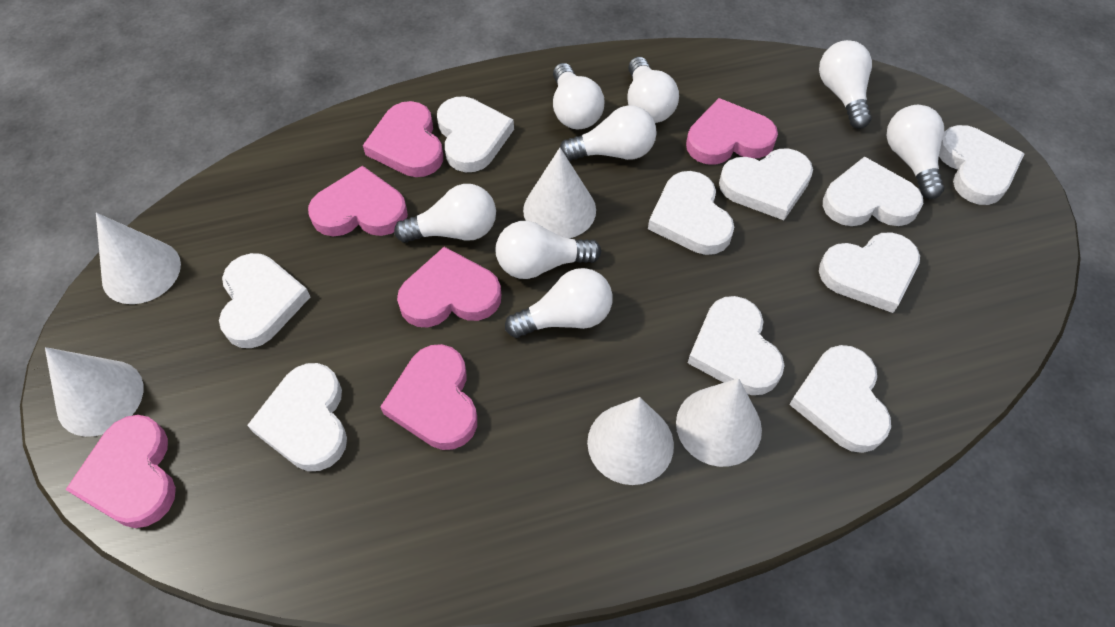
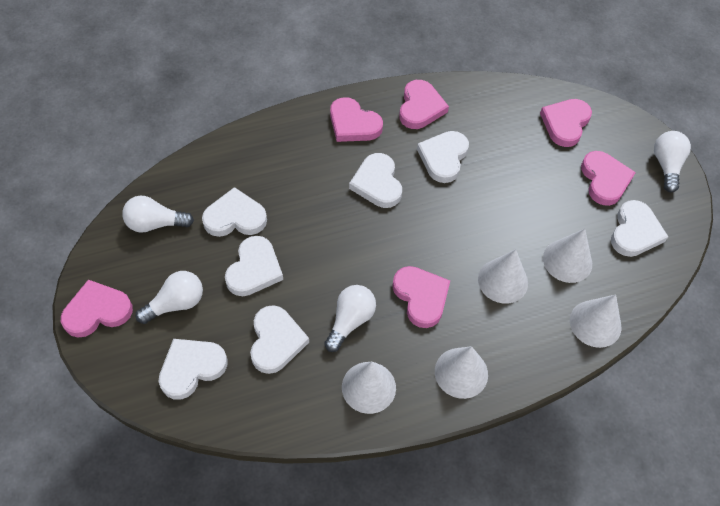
white heart: [219,253,310,348] [247,363,347,471] [437,96,514,172] [648,171,734,255] [688,296,785,395] [719,149,813,220] [789,345,891,453] [819,232,920,313] [823,156,923,226] [939,125,1024,205] = 10 -> [159,339,228,400] [202,187,267,237] [225,236,283,296] [250,305,309,374] [349,153,402,208] [417,131,469,183] [611,200,668,257] = 7
white light bulb: [394,184,496,243] [496,221,601,279] [505,268,613,338] [553,63,605,129] [560,105,657,161] [628,57,679,123] [819,40,872,129] [887,105,945,199] = 8 -> [122,195,194,233] [135,271,203,324] [324,285,376,352] [654,131,691,193] = 4

